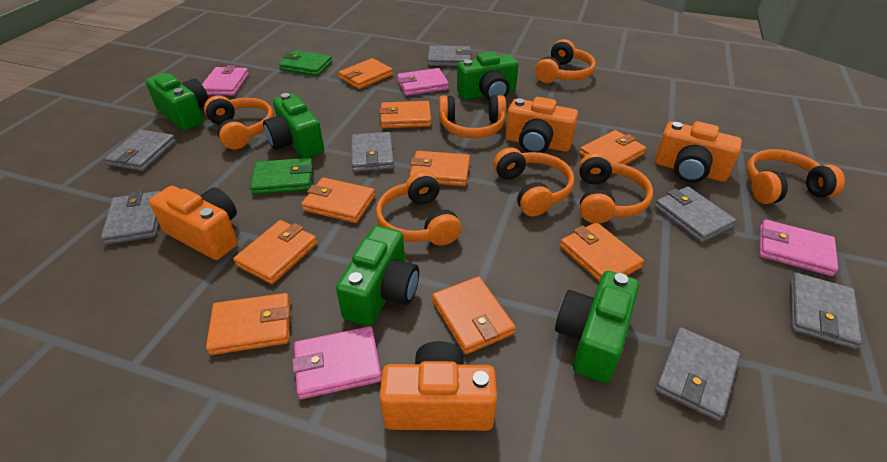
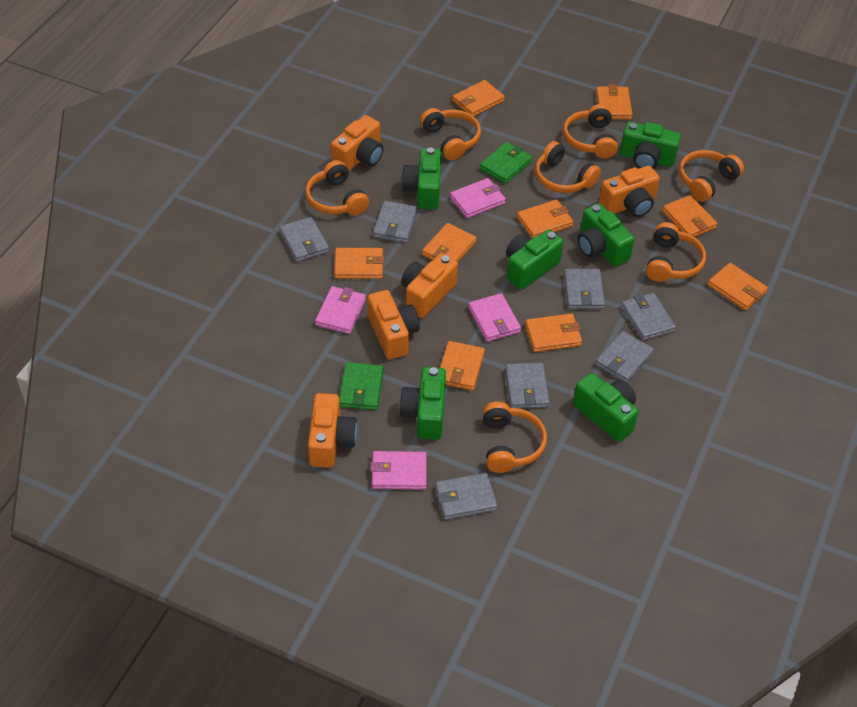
green camera: [145,73,209,131] [263,93,324,158] [336,226,419,326] [457,51,518,101] [555,271,639,383] = 5 -> [399,367,446,440] [401,148,441,209] [506,230,564,290] [573,373,638,442] [577,203,635,266] [620,122,681,169] = 6
orange camera: [149,186,238,260] [379,341,497,431] [506,97,578,153] [655,121,742,183] = 4 -> [308,393,357,468] [331,115,384,171] [368,290,420,359] [401,253,458,318] [599,166,660,217] = 5

